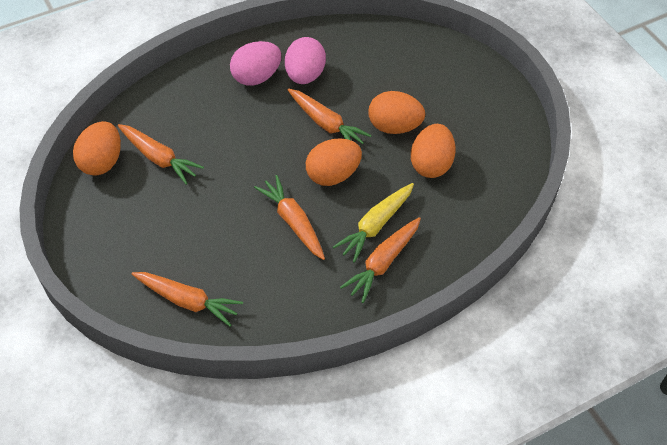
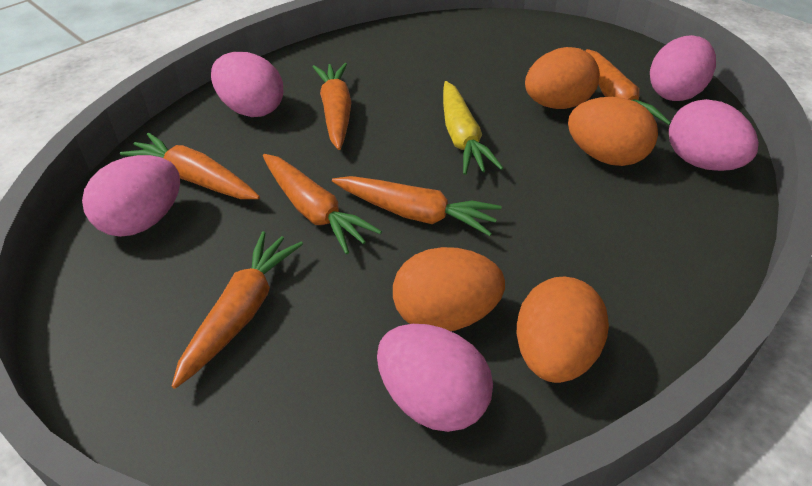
orange carrot: [118,124,204,185] [132,272,243,327] [254,175,325,260] [288,89,372,144] [340,217,421,303] = 5 -> [120,133,260,199] [172,231,303,389] [263,154,382,254] [313,63,351,150] [332,176,502,236] [586,49,671,125] = 6
pink egg: [230,41,281,86] [285,37,326,84] = 2 -> [82,155,180,237] [211,52,283,117] [377,324,493,432] [650,35,716,101] [669,99,759,171] = 5

